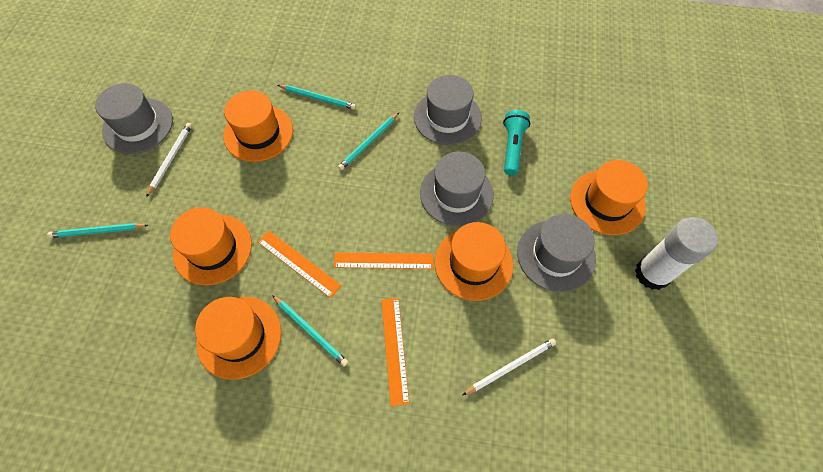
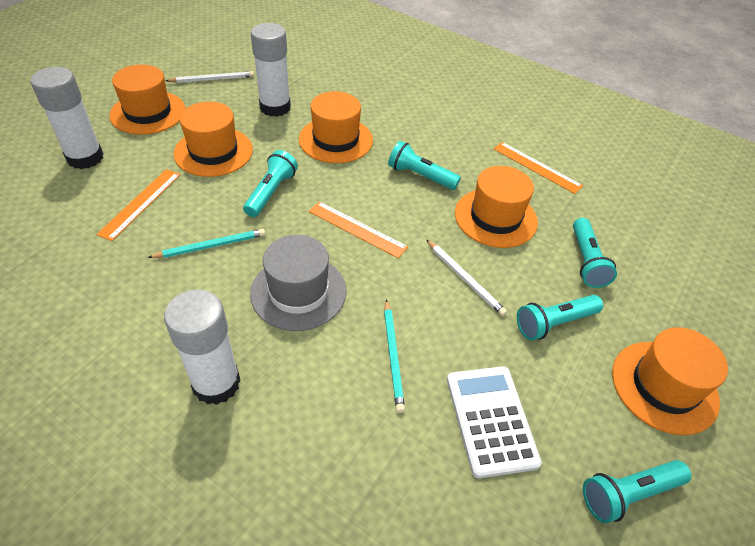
grey hat: [95,83,173,154] [414,75,482,145] [420,152,494,226] [517,214,596,292] = 4 -> [250,235,346,331] = 1
turquoise flashlight: [503,110,530,175] = 1 -> [243,150,298,217] [388,141,461,190] [517,295,603,340] [573,218,617,288] [583,460,691,523] = 5
turquoise pencil: [47,223,148,238] [272,295,348,367] [278,85,356,110] [338,113,399,170] = 4 -> [147,229,265,258] [384,299,405,413] = 2
white calculator: none = 0 -> [447,366,542,478] = 1
white glue stick: [635,217,718,290] = 1 -> [31,67,103,169] [164,289,241,405] [251,23,291,117] = 3

